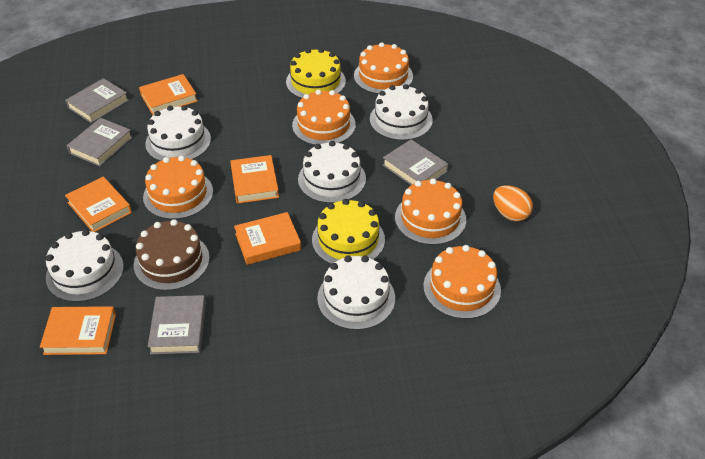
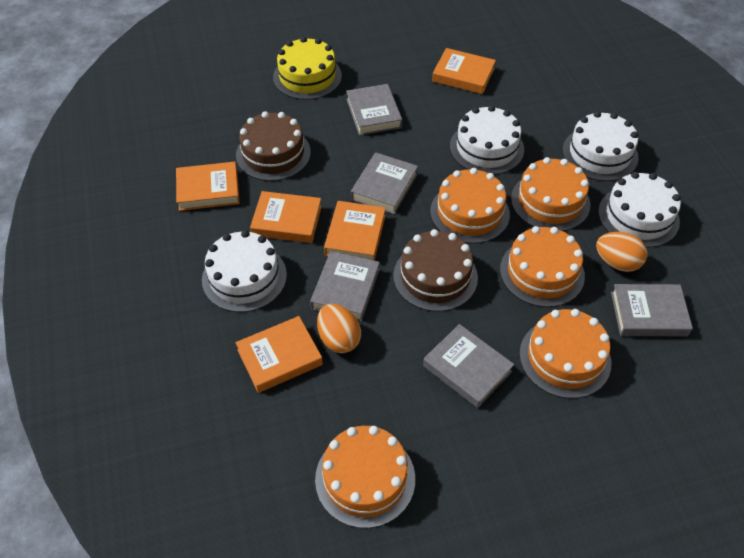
brown cake: [134,219,210,291] = 1 -> [236,111,311,181] [393,229,478,312] = 2
grey book: [65,78,129,123] [67,118,133,166] [148,295,206,354] [383,139,448,185] = 4 -> [310,251,380,321] [346,84,402,136] [351,152,418,214] [423,324,515,408] [611,284,693,336] = 5
orange egg: [493,185,533,222] = 1 -> [317,304,361,353] [596,232,648,272] = 2
white cake: [46,229,124,302] [145,105,211,161] [298,141,366,203] [317,255,395,330] [370,84,433,140] = 5 -> [202,230,287,312] [450,105,524,175] [563,111,639,181] [598,172,681,248] = 4
yellow cake: [286,48,346,98] [312,199,385,264] = 2 -> [273,37,342,100] = 1

